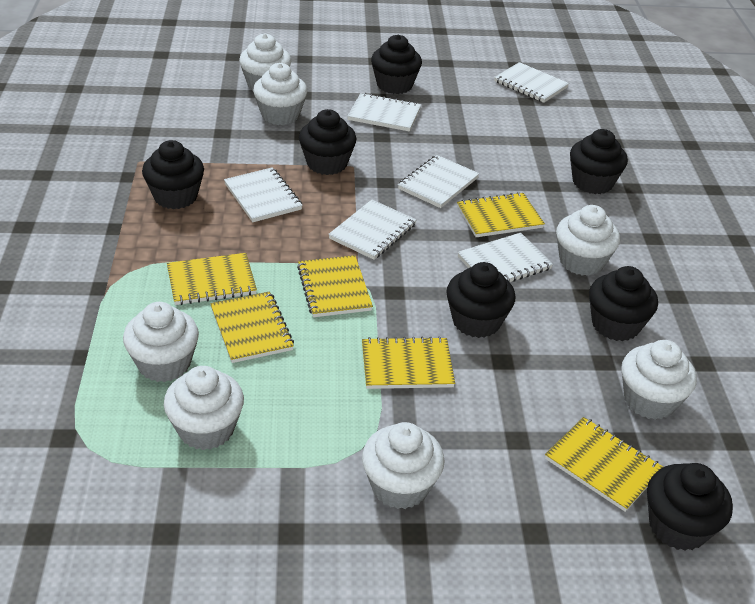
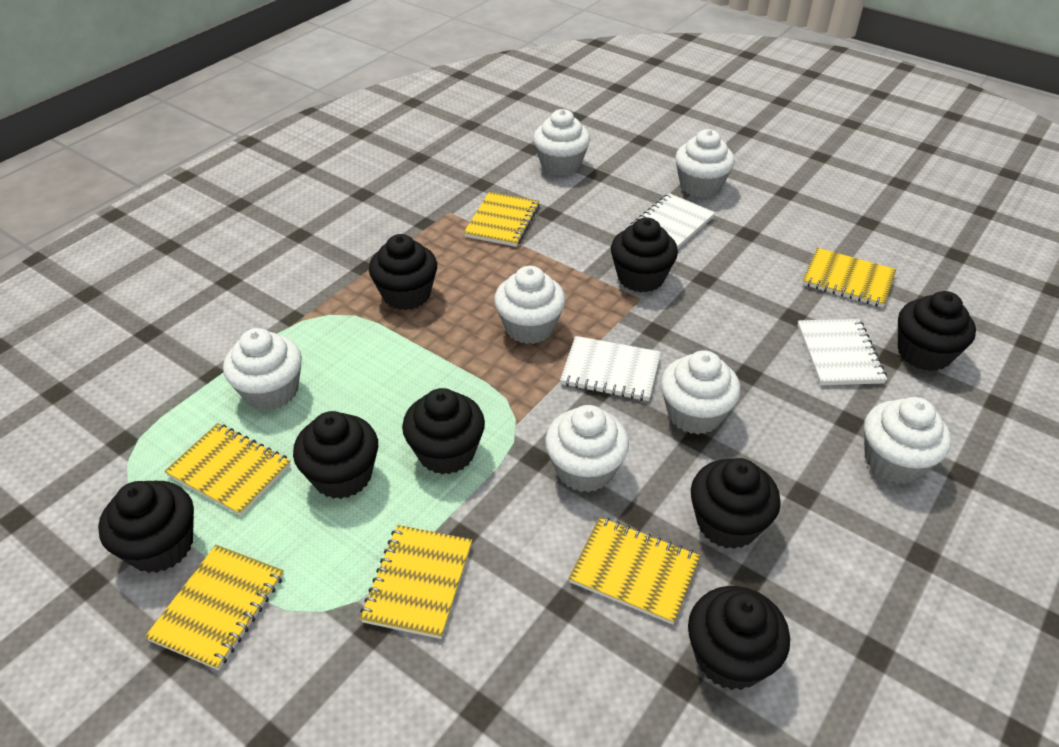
black cupcake: [142,140,204,209] [299,109,357,175] [371,35,422,94] [446,262,515,338] [570,129,628,194] [589,266,658,341] [647,463,733,551] = 7 -> [98,481,194,573] [293,411,378,499] [369,234,437,310] [402,388,485,474] [611,217,678,293] [688,586,790,690] [691,458,781,549] [898,291,976,371] = 8
white notebook: [224,167,303,222] [328,200,417,260] [347,93,421,132] [398,155,480,208] [458,233,553,282] [494,62,569,103] = 6 -> [560,336,661,401] [630,193,715,249] [797,319,887,385] = 3

